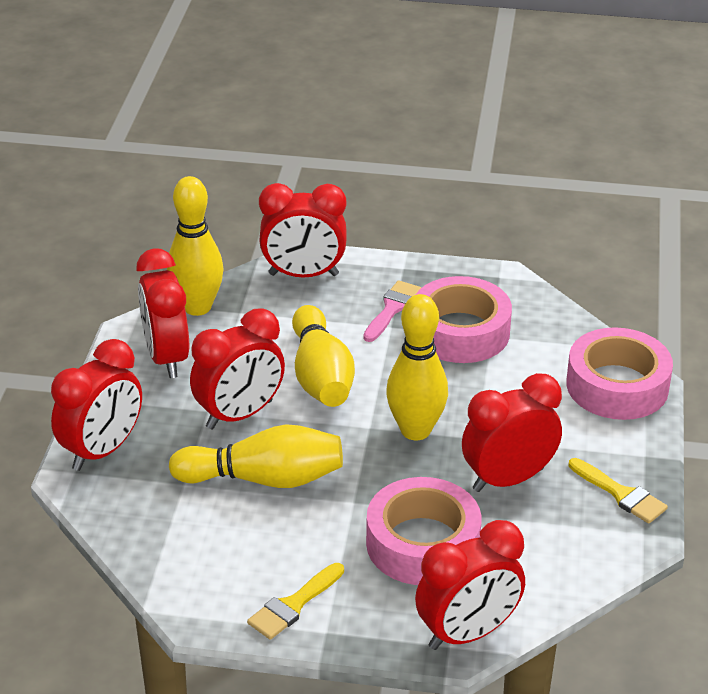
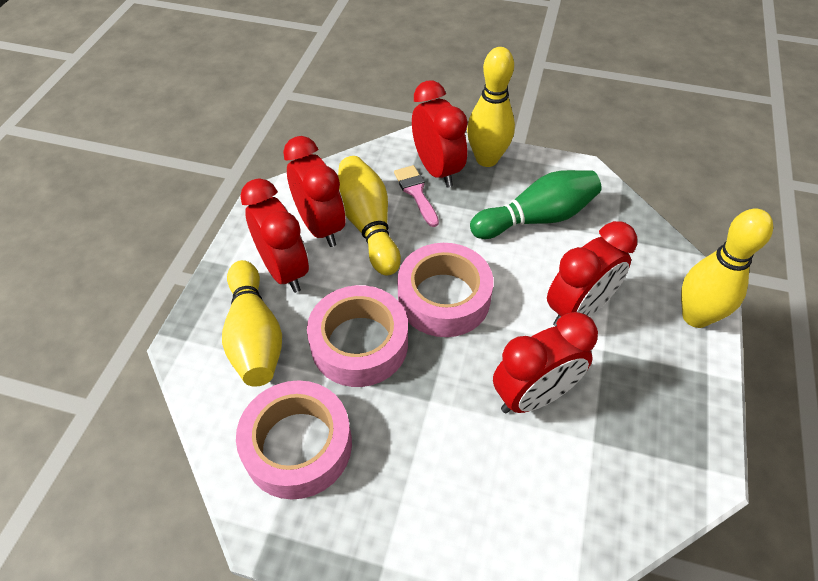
green bowling pin: none = 0 -> [470,170,601,239] = 1
red clock: [51,339,142,471] [136,248,189,378] [190,308,285,430] [259,183,347,278] [415,520,525,650] [462,373,562,492] = 6 -> [240,178,309,293] [283,136,346,247] [412,80,468,188] [493,312,598,413] [547,221,637,326] = 5
yellow brush: [247,563,344,640] [569,458,668,524] = 2 -> none = 0

